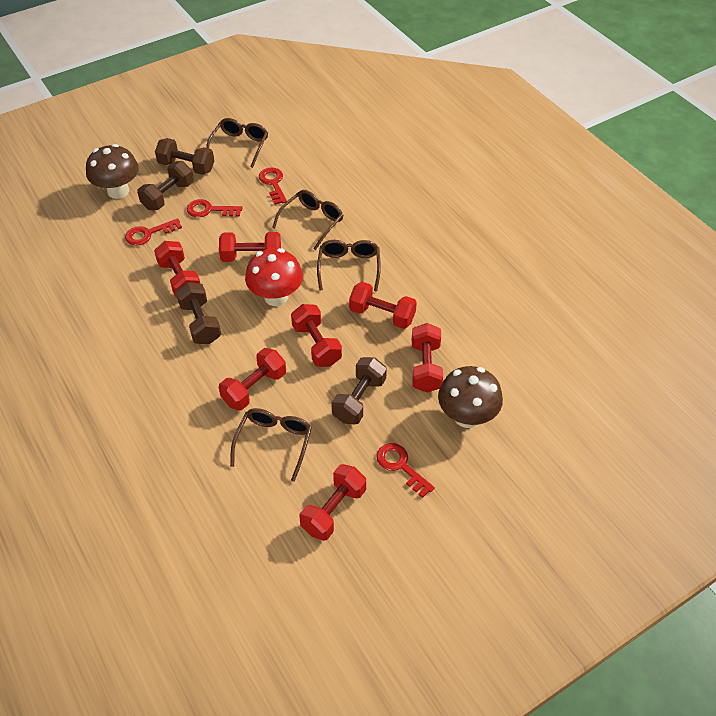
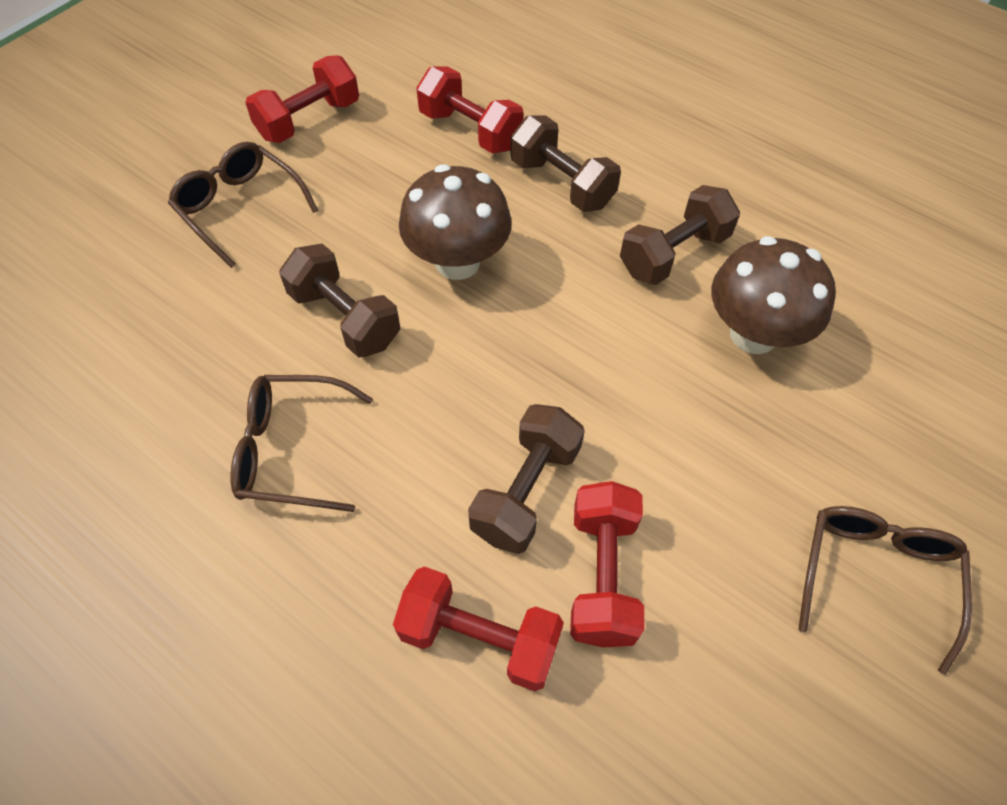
brown glasses: [206,118,268,168] [230,408,312,482] [272,190,343,250] [317,240,381,291] = 4 -> [168,142,318,268] [230,375,373,512] [798,506,972,675] = 3
red dumbbell: [154,241,200,297] [219,232,281,262] [219,348,286,410] [291,304,342,367] [300,464,366,541] [349,282,417,329] [412,323,443,392] = 7 -> [245,55,359,143] [393,566,564,691] [416,66,524,154] [570,481,644,647] = 4
red key: [125,218,182,246] [187,199,242,217] [259,168,287,205] [376,443,435,498] = 4 -> none = 0
red mushroom: [245,248,303,306] = 1 -> none = 0

